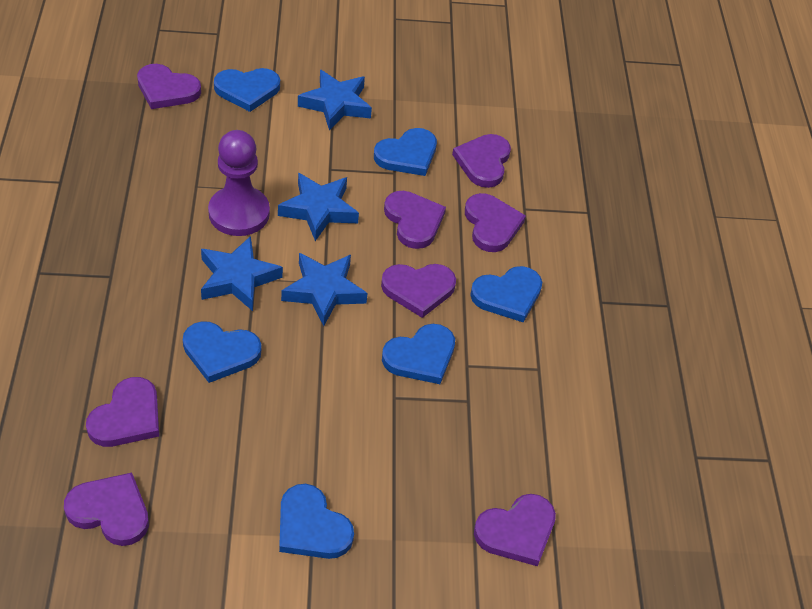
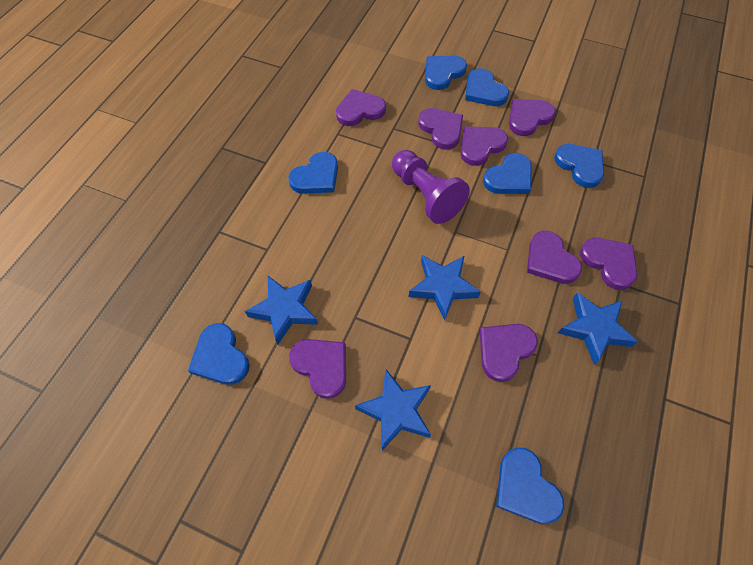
blue heart: [183,321,261,383] [214,68,280,112] [279,484,354,559] [374,128,437,176] [382,324,455,384] [470,266,542,322] = 6 -> [188,323,250,385] [288,152,338,194] [425,55,467,90] [465,68,509,106] [483,153,532,194] [496,447,564,524] [554,144,604,188] = 7

